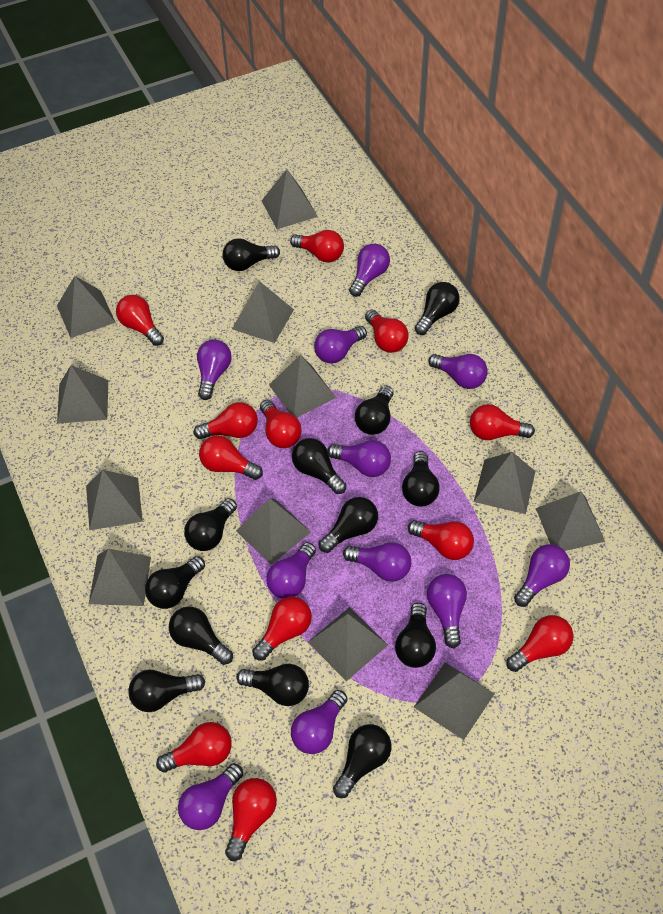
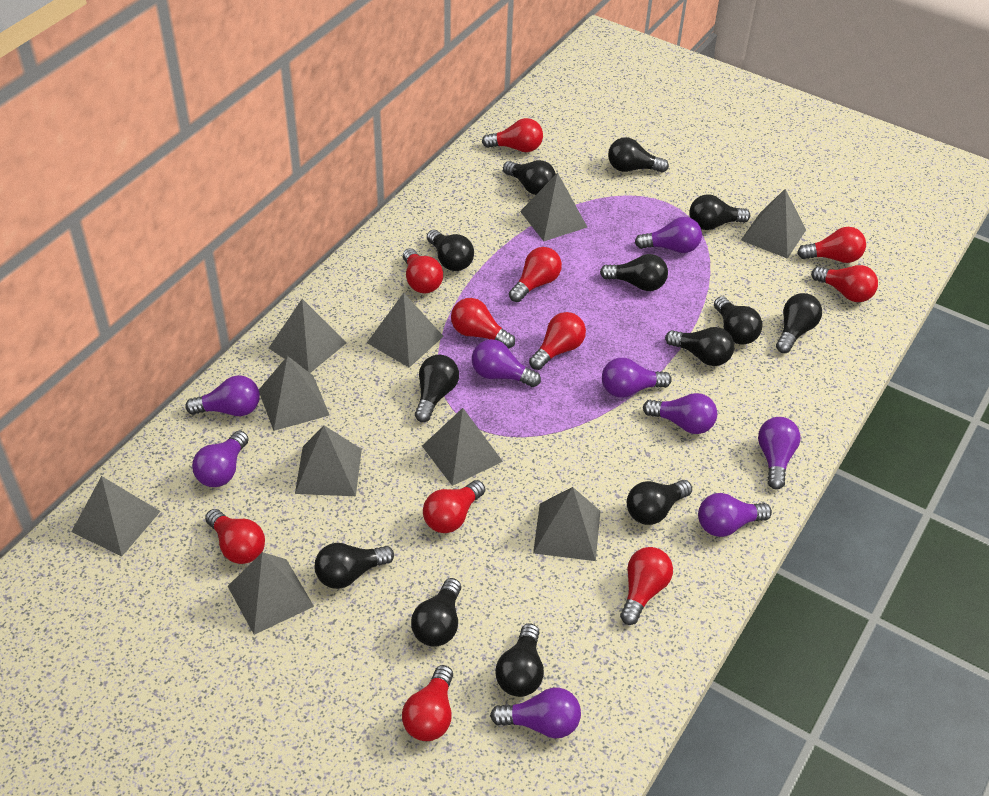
grey pyramid: [57,276,116,338] [57,365,108,424] [86,470,143,530] [89,548,151,606] [232,281,294,343] [236,498,311,565] [262,169,318,229] [269,355,336,417] [308,607,388,681] [414,662,495,740] [474,452,535,514] [536,491,605,551] = 12 -> [71,476,161,556] [228,552,314,635] [259,356,329,431] [269,299,346,373] [295,425,362,496] [367,293,444,368] [422,408,503,486] [520,172,587,241] [533,487,600,561] [741,189,806,259] = 10
purple light bulb: [178,763,243,830] [197,340,232,400] [266,542,316,599] [291,690,348,754] [314,326,367,363] [327,440,391,477] [343,542,411,582] [349,244,390,297] [427,574,467,648] [428,354,488,389] [514,544,570,607] = 11 -> [185,375,260,416] [192,431,249,487] [472,339,541,387] [490,688,581,738] [602,358,672,398] [635,217,702,253] [643,393,717,434] [698,493,772,537] [758,417,801,489] = 9
red light bulb: [116,295,164,346] [156,722,232,772] [194,402,258,439] [199,436,263,480] [225,778,277,861] [252,597,312,661] [260,400,302,448] [290,230,344,262] [365,310,408,353] [408,520,474,560] [470,404,535,440] [506,615,573,672] = 12 -> [205,509,265,564] [402,665,453,741] [403,248,443,294] [423,480,485,533] [451,298,515,349] [482,118,543,152] [509,247,562,302] [529,312,586,370] [620,547,673,625] [797,227,866,263] [811,265,878,302] = 11

